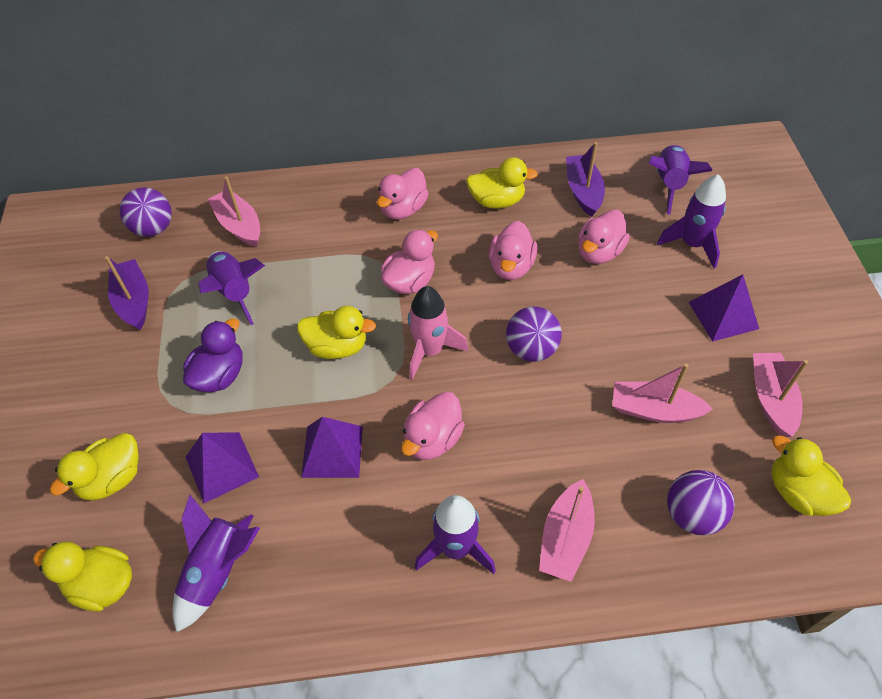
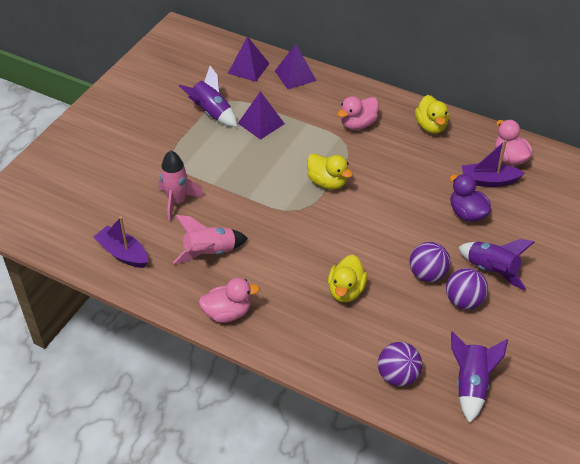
pink boat: [208,176,260,247] [539,479,595,582] [613,364,713,423] [753,353,808,437] = 4 -> none = 0
pink duck: [377,168,429,220] [381,229,438,294] [401,392,465,460] [489,221,538,280] [578,210,630,264] = 5 -> [199,278,260,323] [337,96,379,130] [495,120,532,166] = 3
pink rocket: [408,286,469,380] = 1 -> [159,150,203,221] [173,215,248,264] = 2
purple rocket: [173,495,260,633] [198,251,265,325] [415,495,496,574] [649,145,712,215] [657,174,726,268] = 5 -> [179,66,237,127] [451,331,508,423] [458,239,535,290] = 3
yellow duck: [33,541,132,611] [50,433,139,501] [297,306,376,359] [466,157,538,209] [772,435,851,516] = 5 -> [307,153,353,190] [328,255,367,302] [415,95,449,134] = 3

